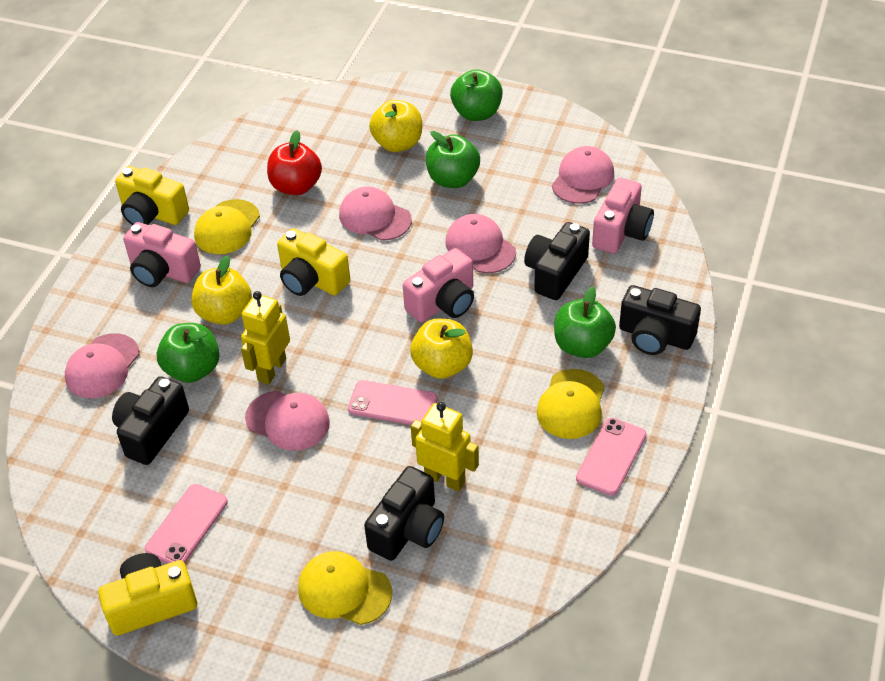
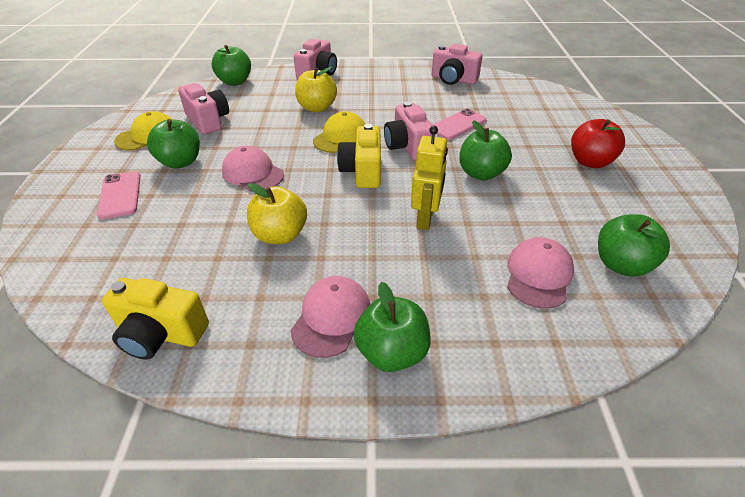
black camera: [112,376,189,465] [364,466,444,561] [524,222,590,300] [619,285,701,355] = 4 -> none = 0
green apple: [156,323,220,383] [426,131,480,188] [450,69,503,121] [554,286,616,358] = 4 -> [147,119,200,169] [212,45,251,86] [354,282,431,372] [459,120,512,181] [598,214,670,277] = 5
pink camera: [123,222,201,287] [403,248,474,322] [592,178,654,254] = 3 -> [178,83,229,134] [294,39,337,79] [384,102,433,161] [432,44,483,85] = 4
pink cap: [65,333,139,398] [245,391,330,451] [339,186,412,241] [445,214,516,273] [552,146,614,204] = 5 -> [222,146,284,191] [290,276,370,358] [507,237,574,309] = 3
pink phone: [145,484,228,564] [348,380,437,425] [576,418,647,496] = 3 -> [97,171,141,219] [433,109,487,140] = 2
yellow apple: [191,255,252,325] [369,100,422,152] [410,319,473,379] = 3 -> [247,183,307,244] [295,67,337,112] = 2
yellow camera: [98,553,197,636] [115,166,189,225] [277,228,350,296] = 3 -> [102,278,209,360] [337,124,381,188] = 2
yellow cap: [194,199,260,254] [298,551,392,625] [536,369,605,439] = 3 -> [114,111,173,150] [313,111,365,153] = 2
yellow robot: [241,291,290,384] [411,402,479,491] = 2 -> [411,126,448,230] = 1

